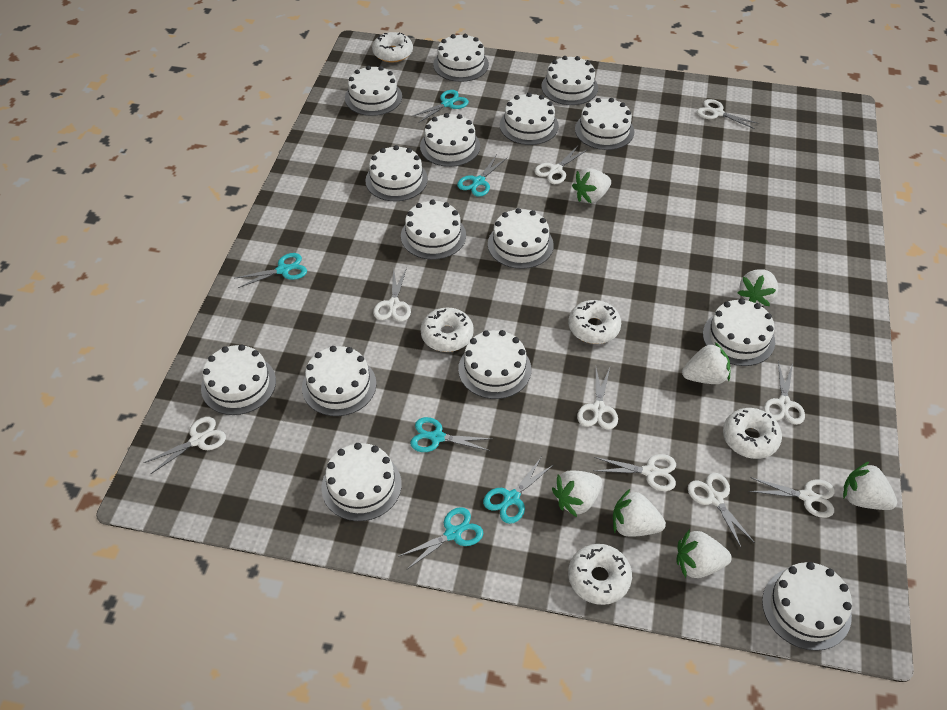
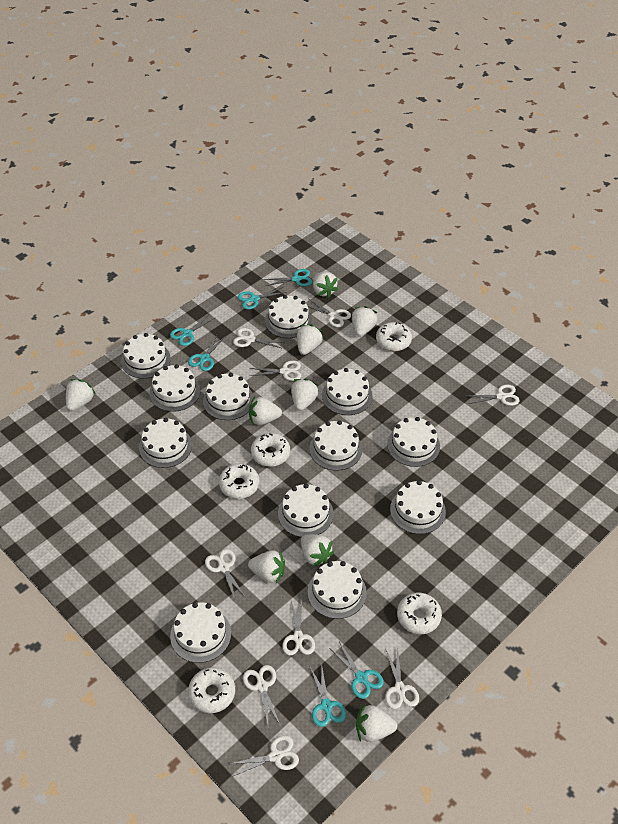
white cake: [201,344,276,415] [302,346,376,416] [321,443,402,521] [345,65,402,116] [365,145,428,201] [401,200,466,260] [420,113,480,167] [433,34,489,82] [458,330,531,399] [488,208,554,269] [500,92,559,145] [541,56,598,105] [575,98,634,150] [703,299,775,366] [762,562,852,651] = 15 -> [121,333,171,379] [139,418,192,468] [149,364,200,412] [170,602,231,663] [203,373,254,420] [265,295,312,338] [278,484,334,537] [308,561,367,619] [310,420,362,471] [322,368,373,415] [387,417,440,467] [390,480,446,534] = 12
white strawberry: [552,470,602,517] [572,168,611,204] [613,488,666,537] [677,529,732,578] [682,342,730,384] [738,269,778,306] [843,461,897,510] = 7 -> [66,379,96,411] [248,550,285,583] [249,397,282,425] [291,378,319,411] [297,324,323,355] [301,534,334,567] [313,272,338,298] [352,306,377,337] [356,705,397,742] = 9

